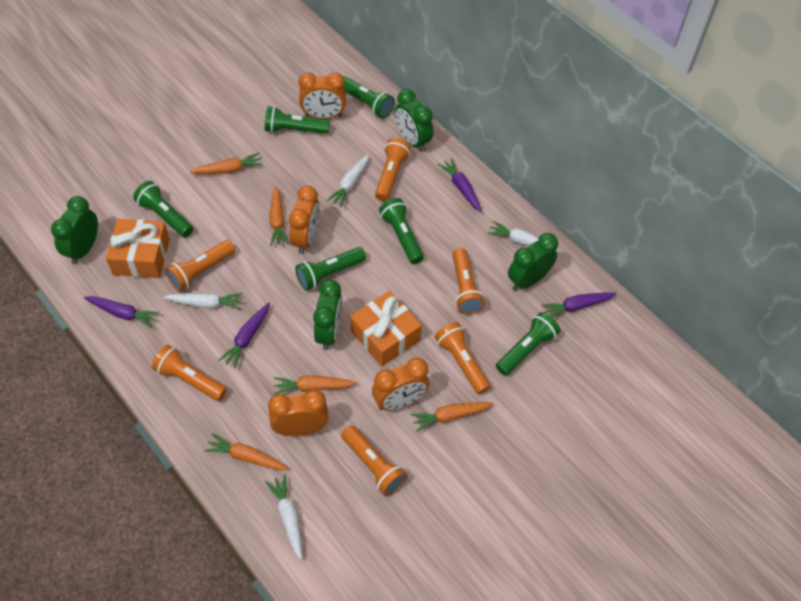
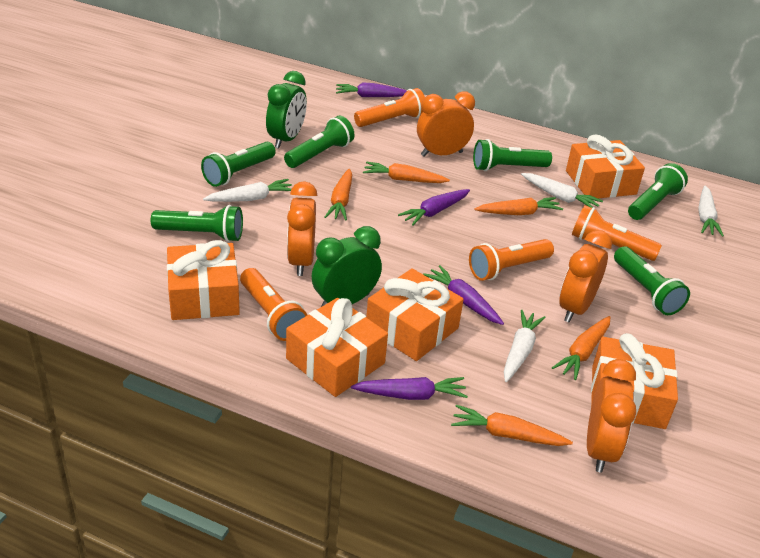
green clock: [51,196,98,264] [313,280,342,350] [395,89,433,152] [508,233,558,291] = 4 -> [266,71,307,148] [312,226,382,308] = 2
orange flashlight: [152,345,227,401] [165,240,235,292] [341,425,408,497] [375,138,411,201] [435,322,491,395] [452,248,485,315] = 6 -> [240,268,307,341] [354,88,425,127] [469,239,554,281] [572,205,662,261] = 4
orange gift: [106,219,170,278] [350,291,422,366] = 2 -> [167,240,240,320] [286,298,388,397] [366,268,464,361] [566,134,645,198] [591,333,678,429] = 5

